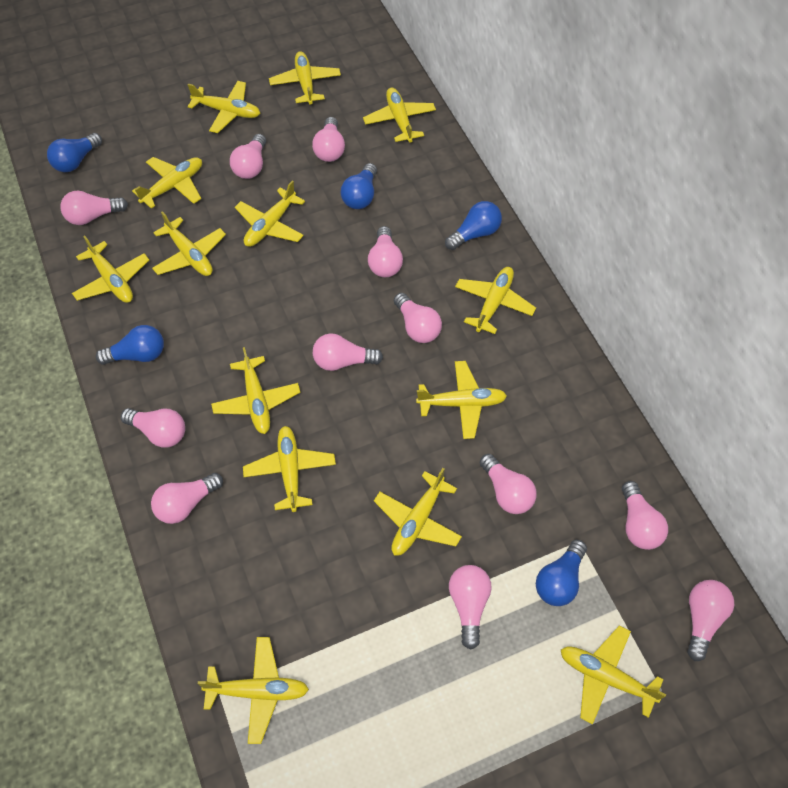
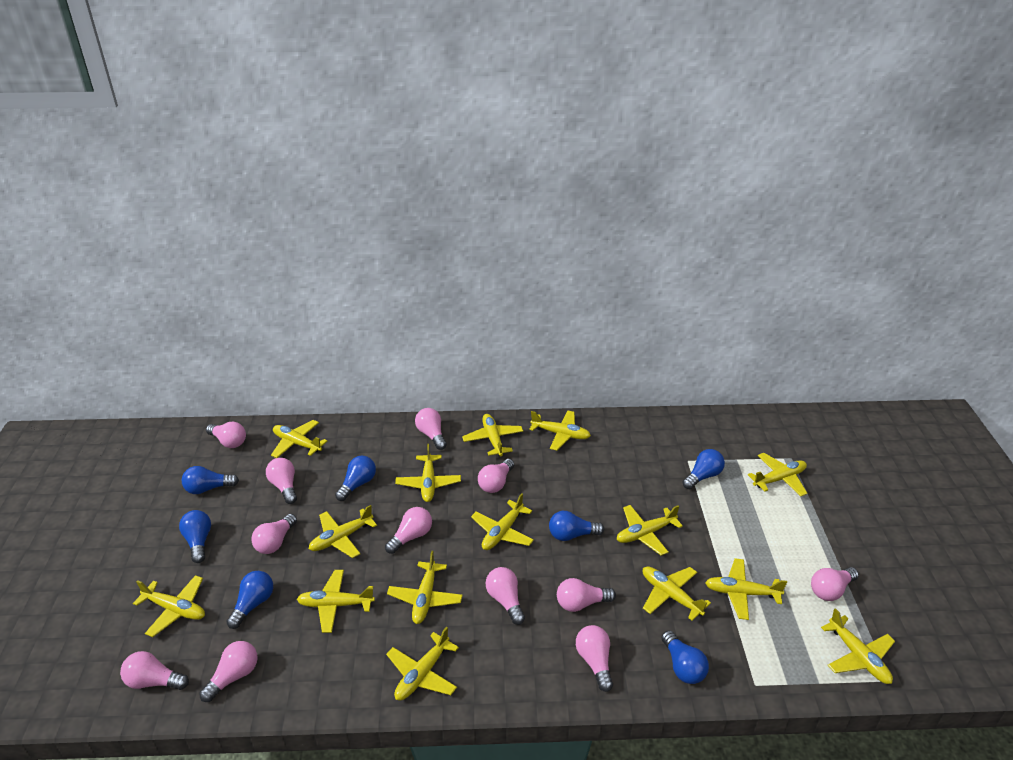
blue light bulb: [47,133,102,172] [96,325,164,365] [341,163,377,209] [445,201,502,250] [536,540,587,606] = 5 -> [179,510,211,563] [182,466,239,494] [226,571,273,629] [335,456,376,501] [549,511,604,541] [661,630,709,684] [683,449,725,489] = 7
yellow plane: [72,236,149,303] [132,157,202,209] [152,211,226,276] [188,81,260,133] [198,637,309,744] [211,347,301,434] [235,181,305,247] [243,426,336,512] [269,51,341,105] [363,87,436,143] [374,468,462,556] [416,361,507,439] [455,267,536,334] [561,626,666,724] = 14 -> [133,575,205,637] [271,420,327,458] [297,570,375,633] [309,505,377,558] [386,627,459,701] [387,551,463,624] [395,444,461,502] [462,414,523,456] [471,493,534,550] [529,410,591,451] [617,505,683,556] [643,566,711,621] [705,558,787,620] [748,453,807,496] [821,608,895,684] = 15

